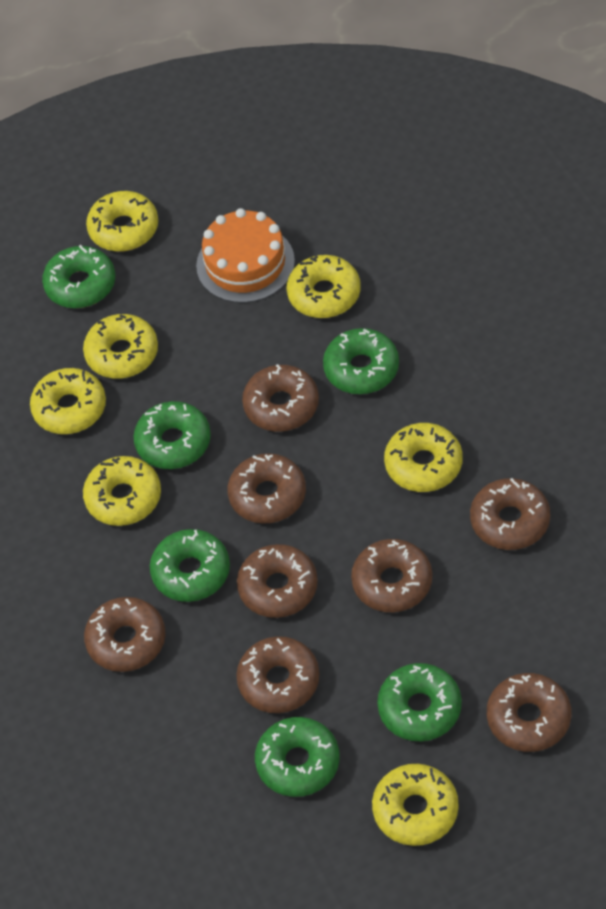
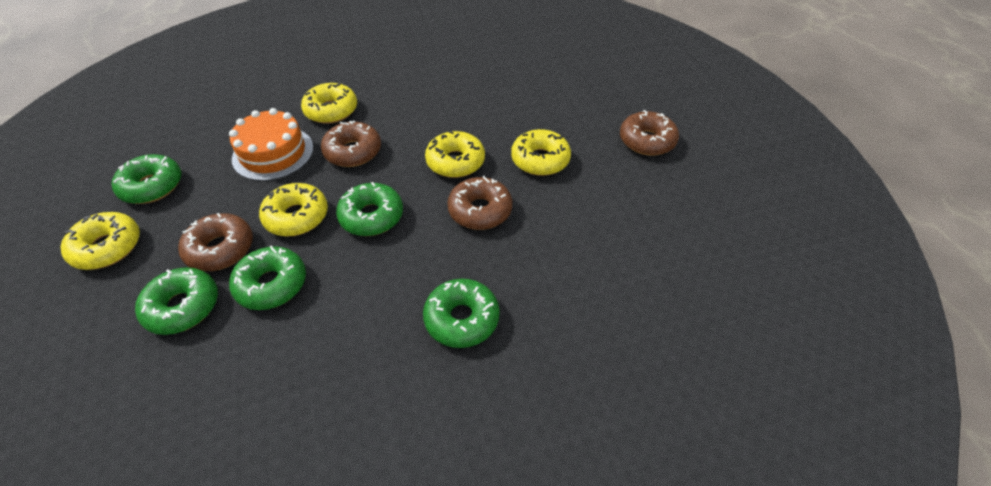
brown donut: [84,597,166,672] [228,453,306,524] [236,636,320,713] [237,544,318,618] [242,364,319,432] [351,539,432,612] [470,478,550,550] [487,673,571,752] = 8 -> [178,213,253,271] [321,121,381,167] [447,176,512,230] [620,110,679,156] = 4
green donut: [42,245,115,308] [133,401,211,469] [150,529,230,602] [255,717,340,797] [323,328,399,394] [377,663,462,741] = 6 -> [112,154,181,204] [135,267,218,335] [229,245,306,310] [336,182,403,236] [423,279,500,348] = 5
yellow donut: [30,368,106,434] [83,314,158,379] [83,456,161,526] [86,191,158,252] [287,255,361,318] [372,764,459,846] [384,423,463,492] = 7 -> [61,212,140,270] [259,183,328,237] [301,82,357,124] [425,131,485,178] [511,129,571,176] = 5

